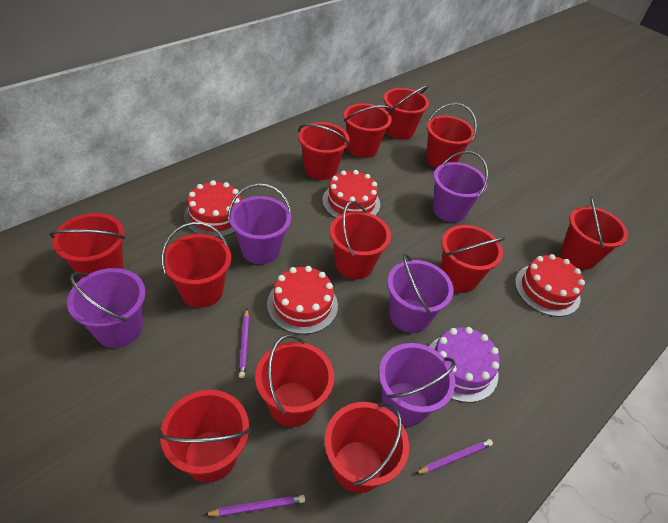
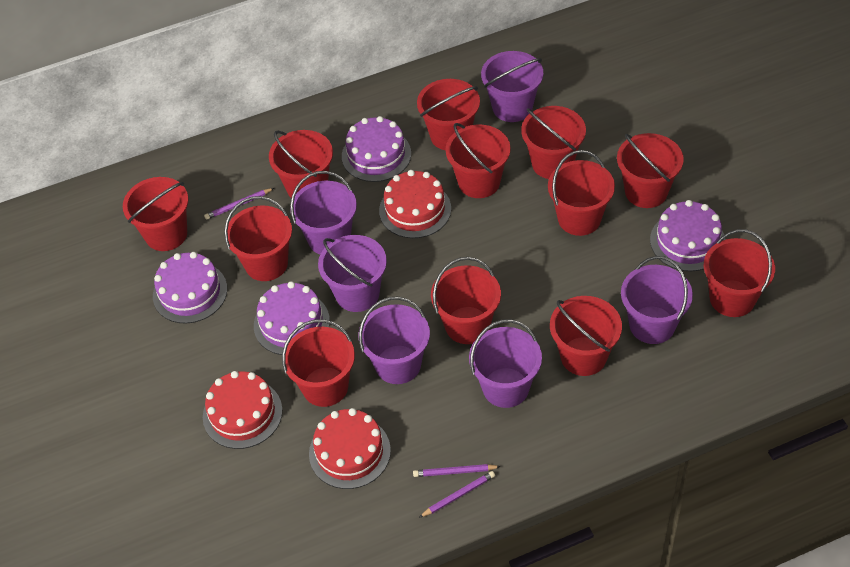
purple bucket: [67,268,146,348] [228,183,292,264] [379,343,456,426] [387,254,454,333] [433,151,488,222] = 5 -> [290,171,357,254] [318,235,387,312] [358,296,430,384] [469,319,542,408] [481,51,543,122] [621,256,693,344] = 6
purple cake: [429,327,500,403] = 1 -> [153,252,227,323] [254,281,330,355] [342,116,411,182] [650,200,726,271] = 4
red cake: [184,180,241,237] [267,266,338,334] [322,170,380,218] [515,254,585,317] = 4 -> [203,371,282,449] [309,408,391,489] [379,170,451,238] = 3

